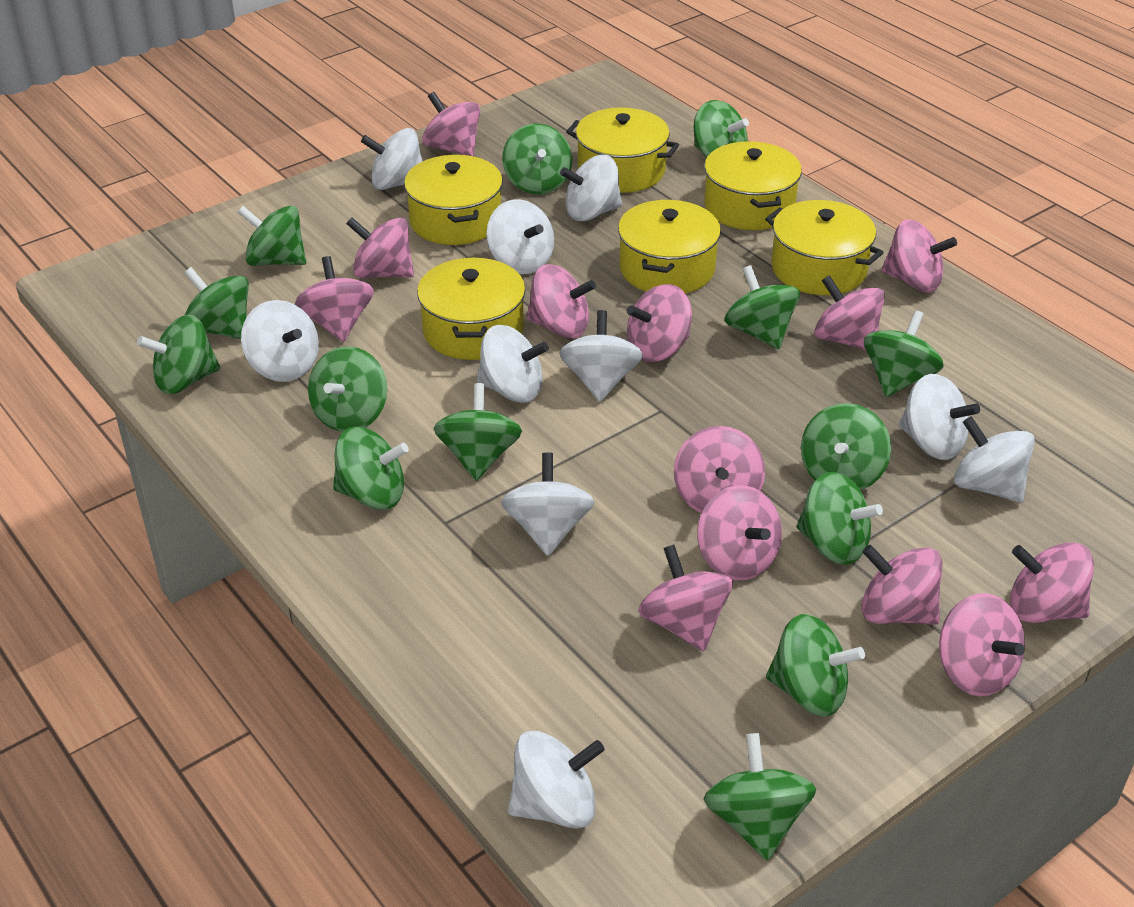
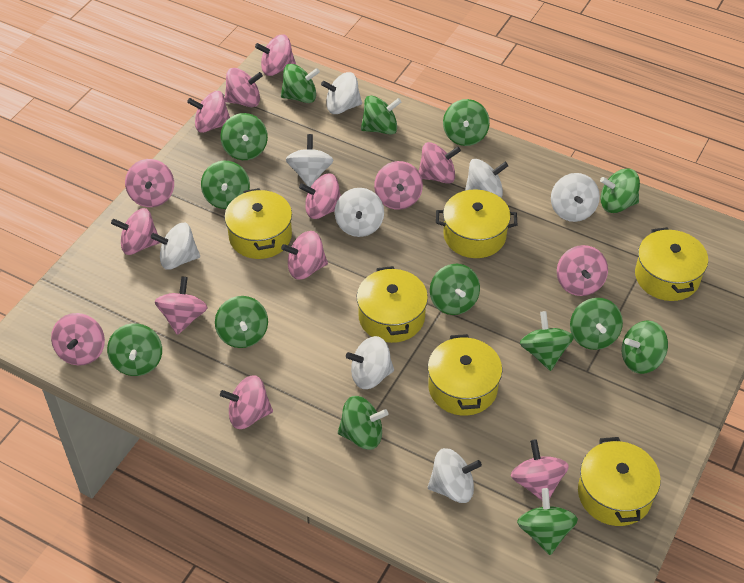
pink spinning top: [295,256,374,342] [346,217,414,278] [422,92,480,156] [527,264,596,338] [627,284,692,362] [638,545,733,651] [674,426,765,513] [697,485,782,580] [814,275,885,350] [861,545,943,625] [881,220,957,292] [939,593,1025,696] [1010,542,1094,623] = 13 -> [51,313,105,366] [111,208,161,255] [125,159,174,207] [155,276,208,335] [187,91,230,133] [220,375,273,429] [225,68,263,107] [255,34,296,76] [281,231,328,280] [299,173,341,219] [374,161,423,210] [419,142,461,184] [511,439,569,501] [557,245,608,296] = 14
white spinning top: [241,300,319,382] [361,128,423,190] [477,325,549,403] [486,199,554,274] [501,452,594,556] [508,731,605,828] [559,310,643,402] [560,155,622,221] [899,374,980,460] [954,416,1035,503] = 10 -> [151,223,200,270] [286,134,333,187] [321,72,362,114] [335,188,384,237] [346,336,394,389] [428,448,482,503] [465,159,508,198] [551,173,600,222] = 8

